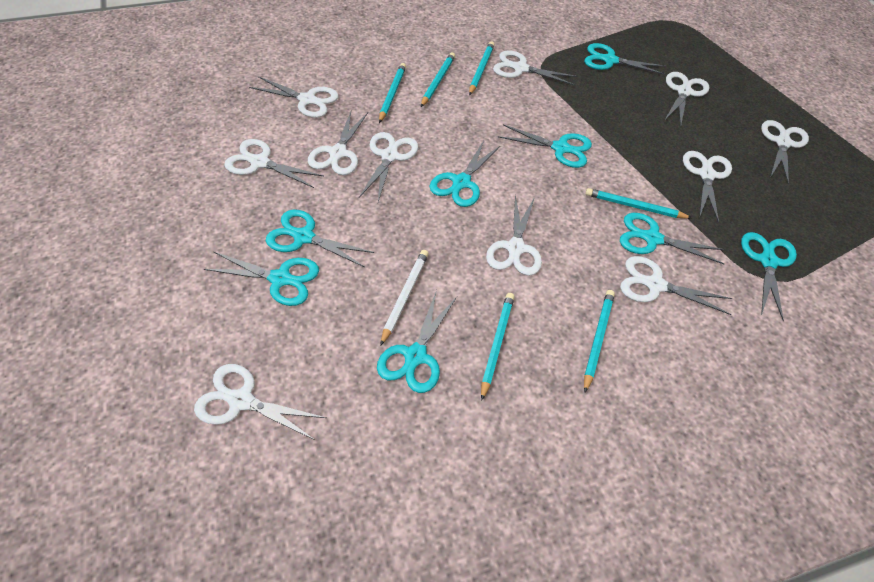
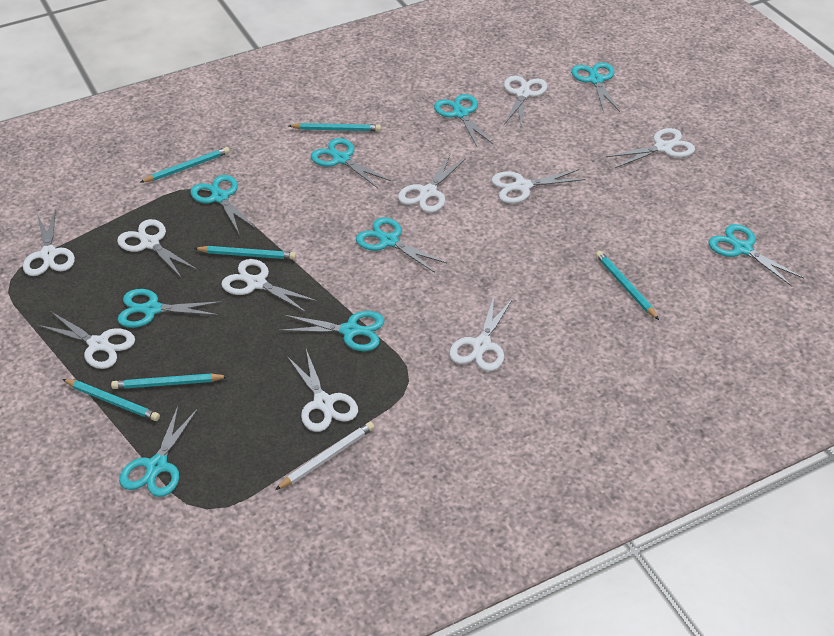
turquoise scissors: [204,252,319,306] [266,209,374,267] [377,290,457,393] [429,141,501,207] [498,124,592,168] [584,43,666,75] [620,213,725,264] [741,232,797,321] = 8 -> [118,289,222,328] [119,406,198,497] [190,175,256,233] [279,311,385,351] [311,138,391,188] [356,218,447,273] [434,94,493,147] [571,62,620,113] [708,224,804,286] = 9
white scissors: [194,364,326,440] [224,139,324,188] [249,76,338,118] [308,111,368,175] [359,132,418,202] [486,194,542,276] [493,50,578,86] [620,256,732,315] [664,72,709,127] [683,151,732,223] [761,120,809,184] = 11 -> [23,209,75,276] [37,312,135,369] [117,219,198,278] [221,259,318,313] [287,349,358,432] [398,155,466,213] [449,296,513,371] [491,169,586,204] [504,76,548,128] [606,128,695,168] = 10

